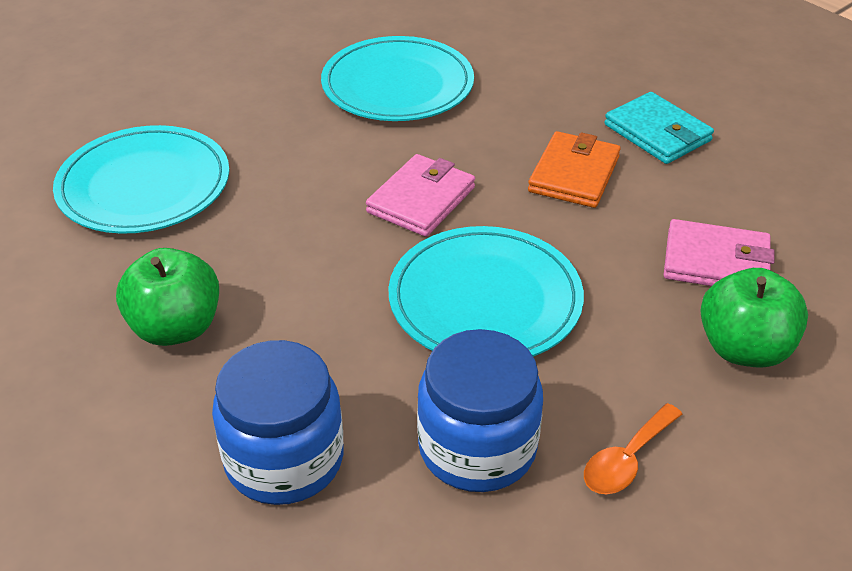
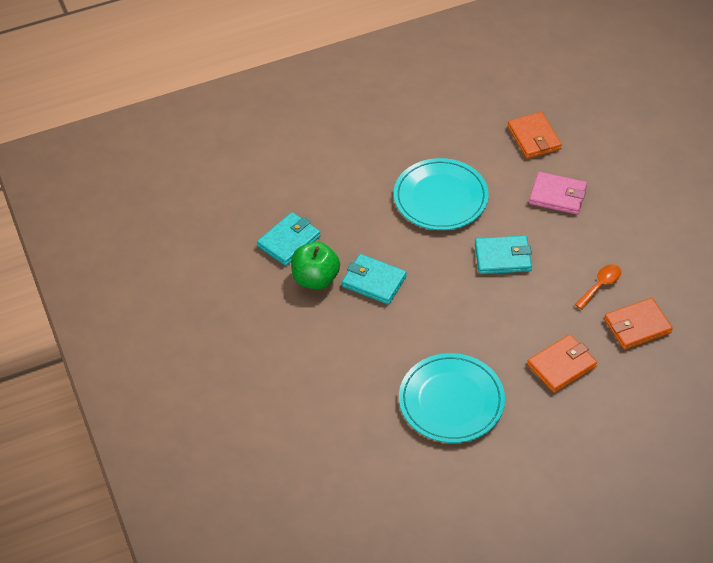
blue jar: [212,340,344,505] [417,329,543,492] = 2 -> none = 0
green apple: [116,248,219,346] [700,268,808,368] = 2 -> [291,242,340,289] = 1
orange wallet: [528,131,621,208] = 1 -> [507,112,562,159] [527,334,597,393] [604,298,673,350] = 3
pink wallet: [366,154,475,237] [664,219,775,286] = 2 -> [529,172,587,215] = 1
turquoise plate: [53,125,229,234] [321,36,474,121] [388,226,584,357] = 3 -> [394,158,489,230] [399,353,505,443] = 2
turquoise wallet: [605,92,714,164] = 1 -> [257,212,321,266] [342,254,407,305] [475,236,532,274] = 3

